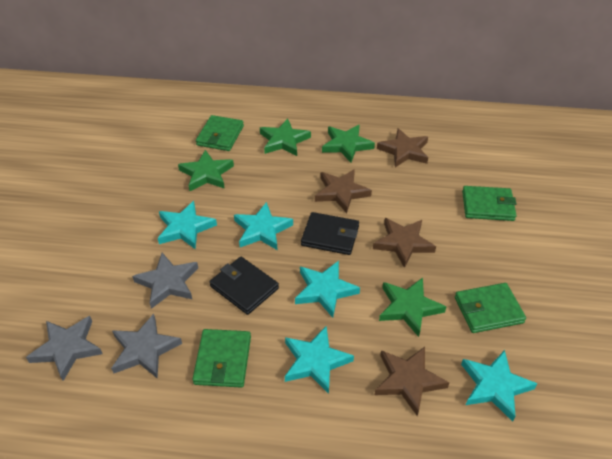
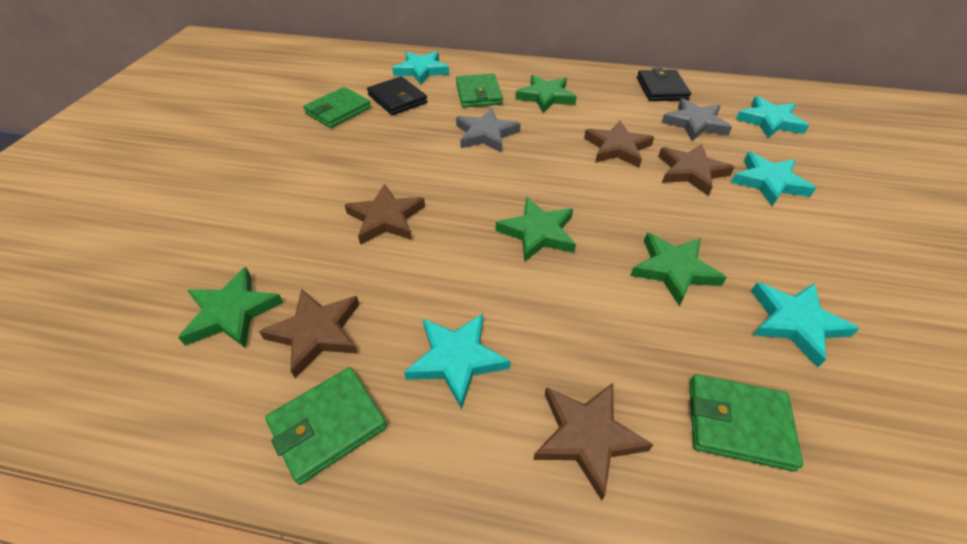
brown star: [315,169,372,213] [373,218,436,268] [375,347,450,416] [377,128,428,167] = 4 -> [259,289,360,378] [345,184,425,245] [533,383,653,501] [584,120,654,167] [658,144,734,196] = 5
grey star: [26,316,103,381] [111,314,182,379] [132,253,198,309] = 3 -> [456,108,521,152] [661,98,732,141] = 2

